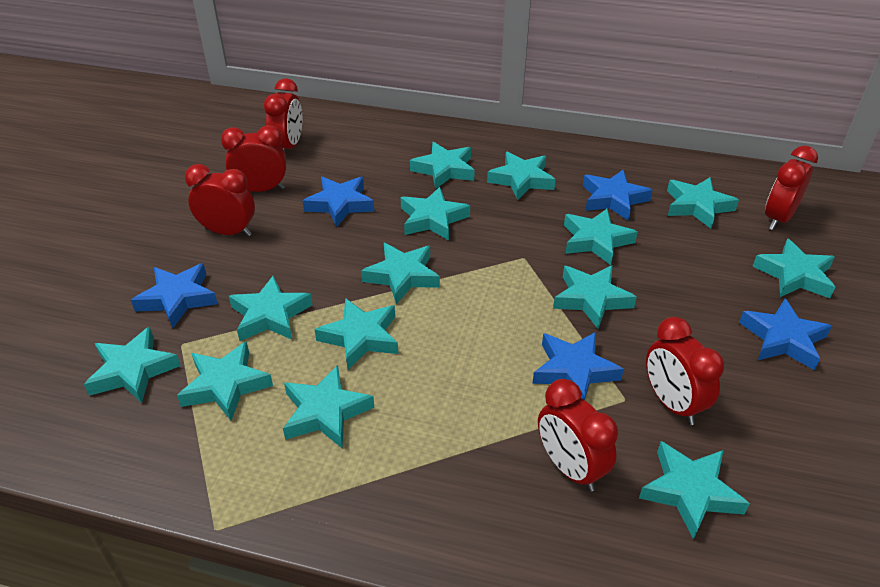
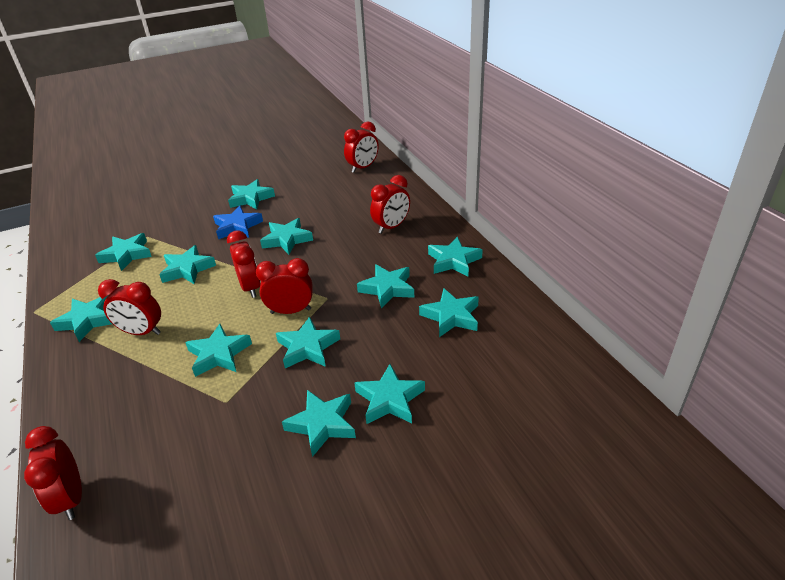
blue star: [131,263,218,328] [303,177,374,227] [532,332,624,400] [583,169,653,221] [739,298,832,370] = 5 -> [213,206,263,240] = 1
turquoise star: [84,327,181,403] [177,341,273,421] [229,275,313,341] [283,365,374,448] [315,298,398,369] [361,243,440,304] [400,187,470,240] [410,142,475,189] [487,152,556,200] [553,265,637,329] [564,208,638,265] [639,441,750,540] [667,177,739,228] [752,238,835,298] = 14 -> [50,295,112,342] [95,233,152,271] [159,245,216,284] [185,324,252,377] [228,179,275,210] [260,218,313,254] [276,316,340,368] [282,390,356,457] [354,364,425,424] [357,264,414,308] [419,288,479,337] [428,237,483,276] = 12

